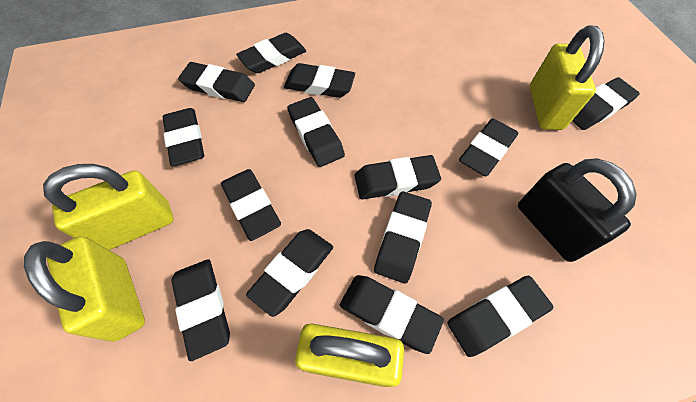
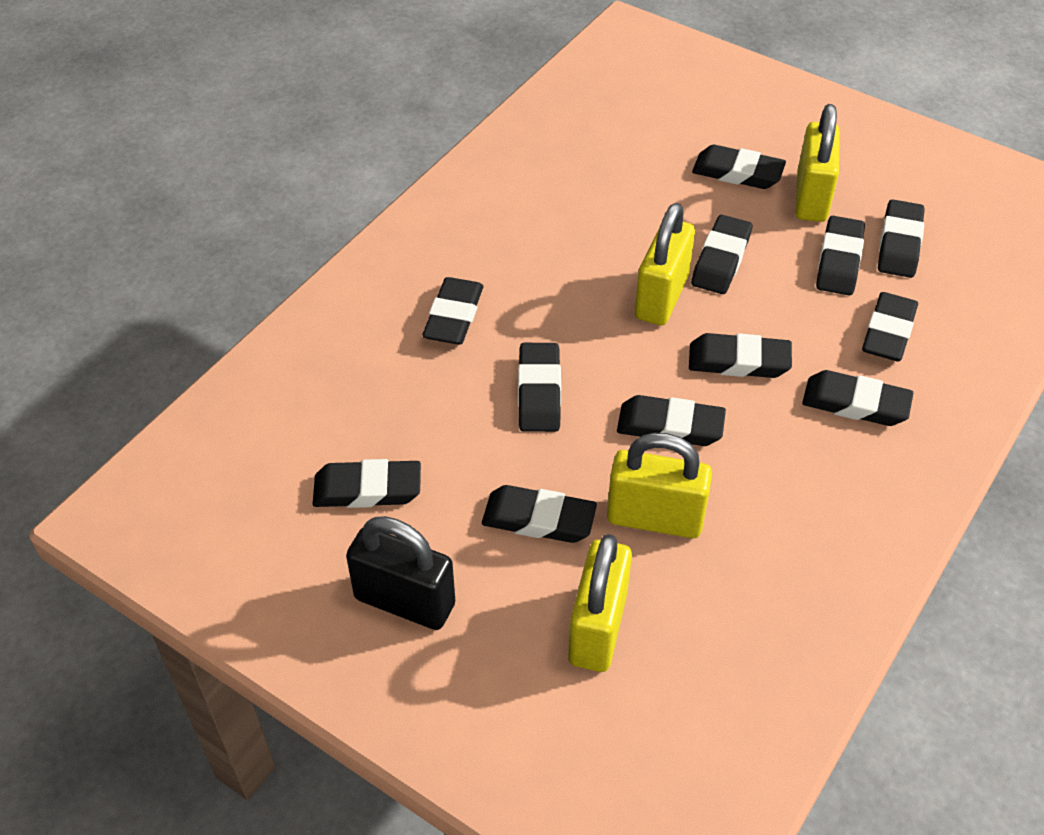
black eraser: [163,108,204,166] [171,259,230,361] [178,62,255,102] [221,169,281,241] [236,33,306,73] [246,229,333,317] [284,63,355,98] [287,97,345,167] [340,275,444,354] [355,155,441,199] [374,191,432,283] [447,276,553,357] [459,118,518,176] [572,77,640,130] = 14 -> [313,459,421,508] [422,277,483,345] [482,485,597,543] [518,343,561,432] [617,395,726,446] [689,333,792,378] [691,215,752,294] [692,145,786,189] [802,370,913,426] [816,216,865,295] [862,292,918,362] [878,199,925,278] = 12

